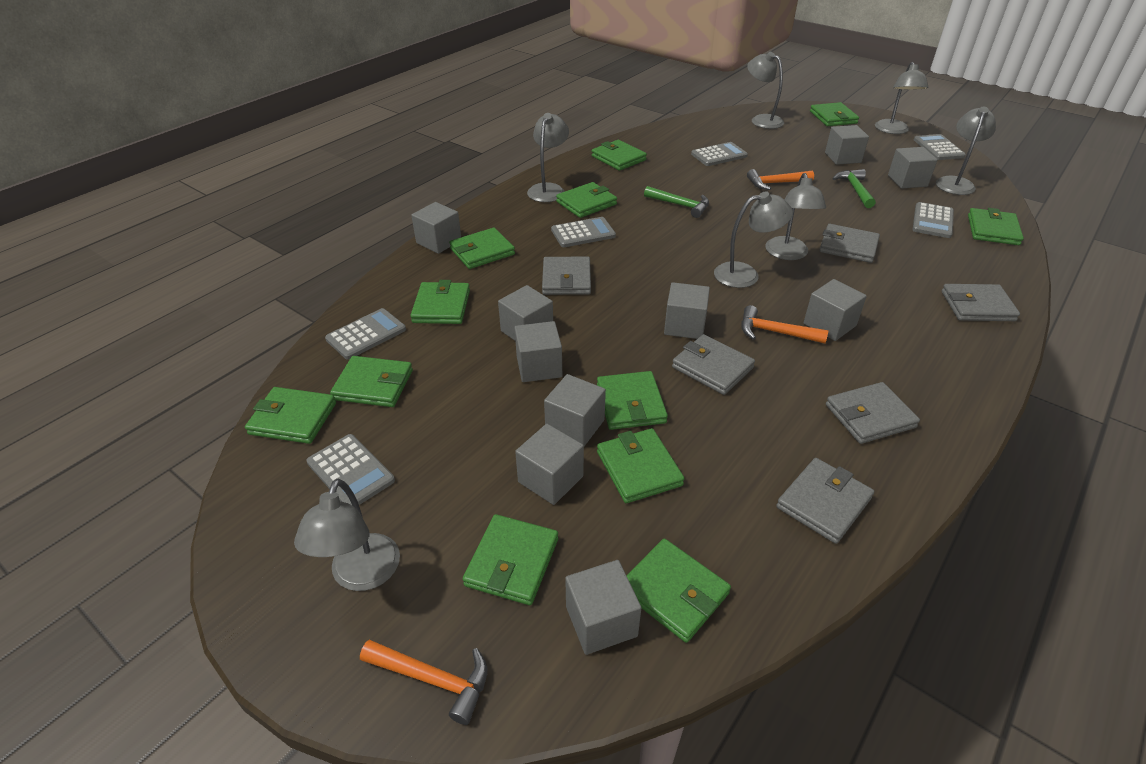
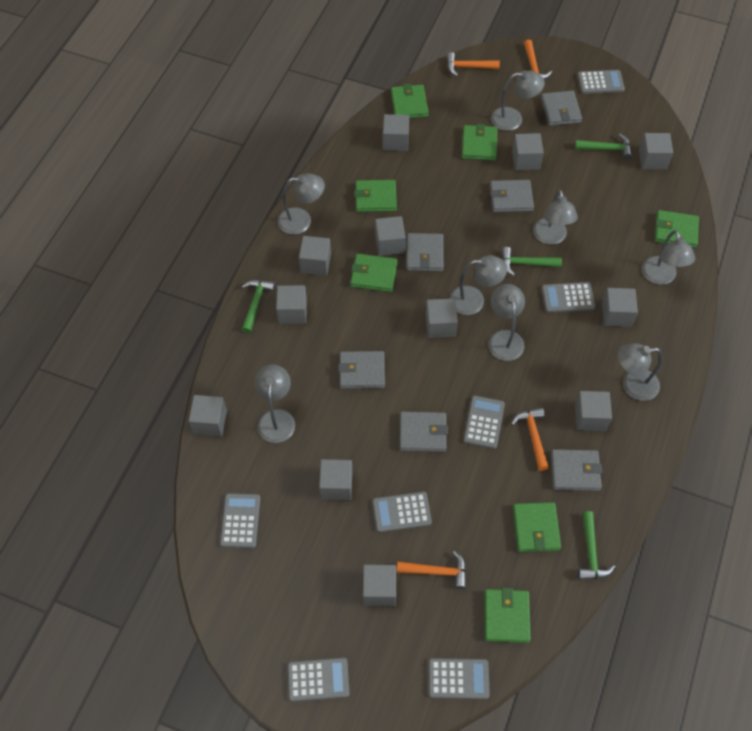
green hammer: [644,186,709,218] [832,169,876,208] = 2 -> [241,280,276,333] [502,247,562,276] [575,134,632,160] [578,511,616,580] = 4
green wallet: [245,387,336,444] [330,356,413,407] [410,280,470,324] [449,228,515,269] [463,514,558,605] [556,182,617,218] [592,140,647,171] [597,371,668,430] [597,428,685,503] [627,538,731,643] [810,102,859,126] [968,208,1024,245] = 12 -> [350,254,398,292] [354,180,397,212] [391,84,429,118] [462,124,498,161] [484,588,531,643] [513,502,561,552] [655,210,699,248] = 7
grey calculator: [306,434,395,505] [325,308,406,360] [551,217,616,247] [691,142,748,166] [913,202,954,238] [914,134,966,160] = 6 -> [220,493,260,548] [288,658,350,702] [372,492,432,532] [428,658,490,699] [463,396,505,449] [542,282,595,313] [577,70,625,94] = 7
grey cube: [411,202,461,254] [498,285,553,341] [514,321,562,382] [515,424,584,505] [544,374,606,446] [565,560,641,655] [664,282,710,339] [804,279,867,341] [825,125,869,165] [888,147,938,189] = 10 -> [189,395,227,436] [276,285,307,324] [299,236,331,276] [319,459,352,500] [363,565,396,606] [375,216,406,256] [383,114,409,151] [425,298,458,338] [512,133,544,170] [575,391,612,431] [602,288,638,327] [639,133,673,169] = 12
grey lamp: [294,478,400,591] [527,113,569,202] [714,191,793,288] [747,52,784,129] [765,173,826,260] [875,62,928,134] [936,107,996,195] = 7 -> [254,364,295,443] [277,173,325,235] [449,255,507,315] [488,284,525,361] [491,70,545,131] [533,189,578,245] [618,343,662,401] [642,230,695,285] = 8
orange hammer: [360,640,487,725] [741,305,829,343] [747,169,814,190] = 3 -> [397,551,466,589] [447,52,500,76] [511,407,549,471] [524,40,552,80] = 4

